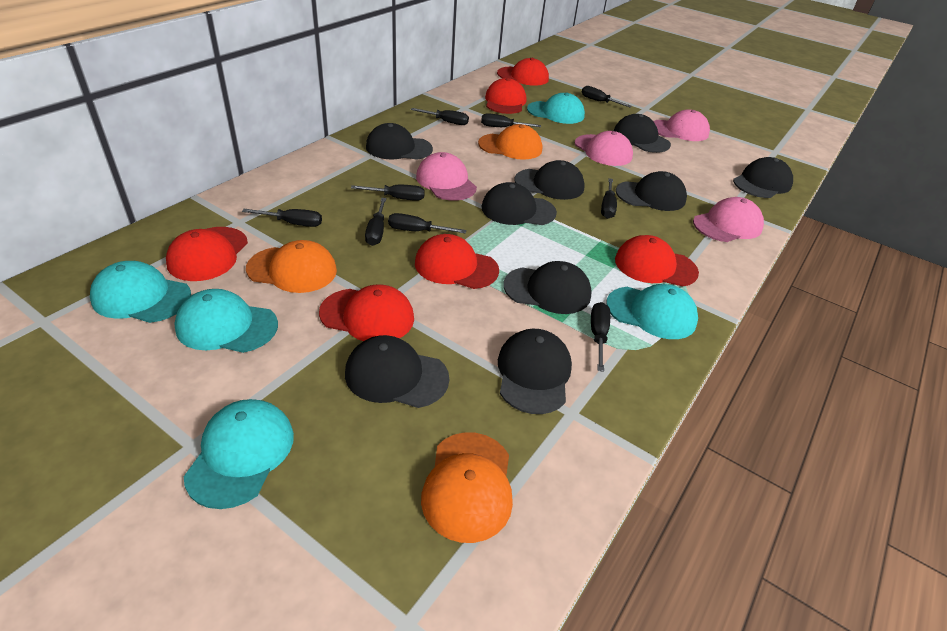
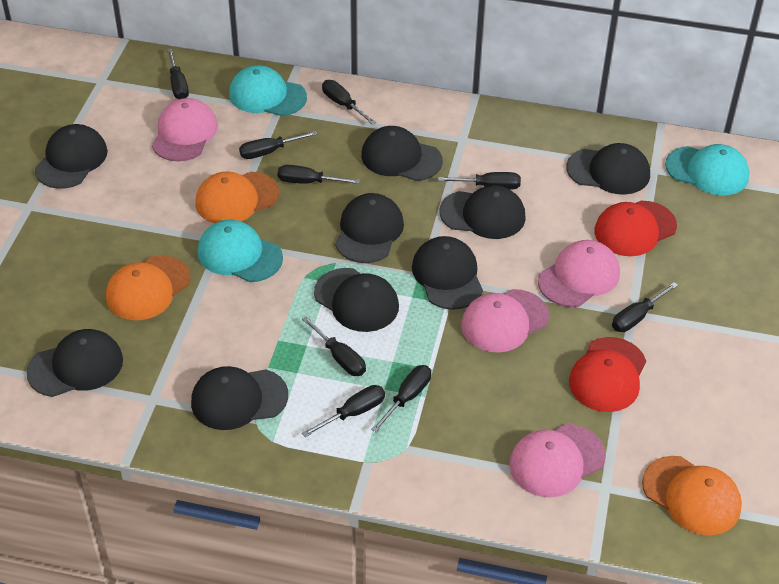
red cap: [166,227,248,281] [319,284,414,341] [415,234,499,289] [485,78,526,114] [497,58,549,86] [615,235,699,286] = 6 -> [569,337,646,412] [594,201,677,256] = 2
turquoise cap: [90,261,191,323] [174,289,278,353] [184,399,294,509] [527,93,585,124] [606,284,698,339] = 5 -> [198,219,283,282] [229,65,307,116] [665,144,749,195] = 3

